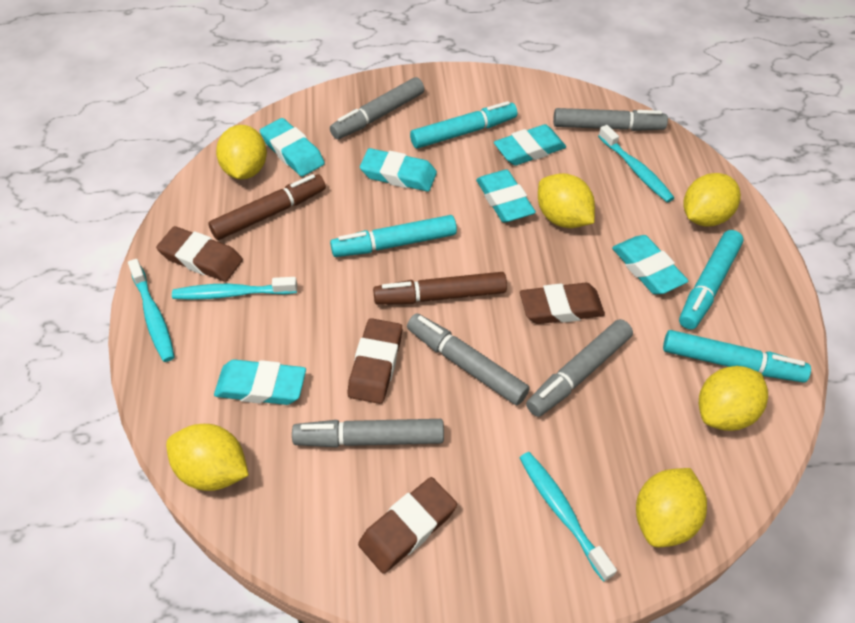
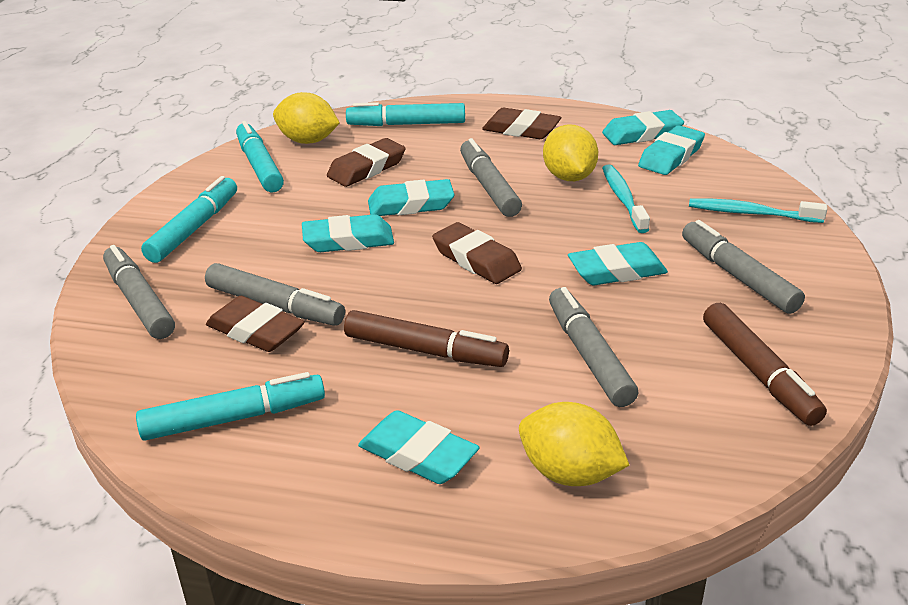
turquoise toothbrush: [128,259,175,362] [172,277,297,300] [519,452,617,582] [598,125,674,202] = 4 -> [602,164,650,233] [689,199,827,223] = 2
yellow lemon: [166,424,249,491] [216,125,267,179] [538,173,595,228] [636,468,707,547] [683,173,741,227] [699,366,768,431] = 6 -> [273,92,340,144] [519,402,630,486] [543,125,598,181] = 3

